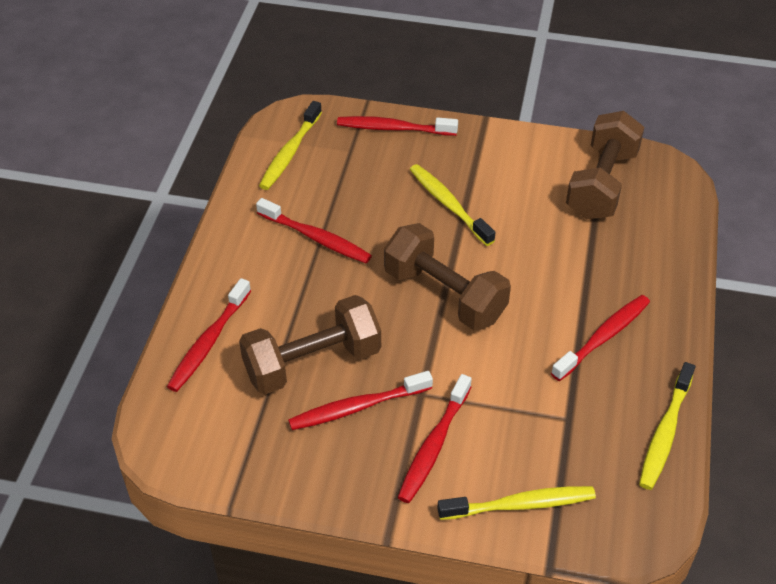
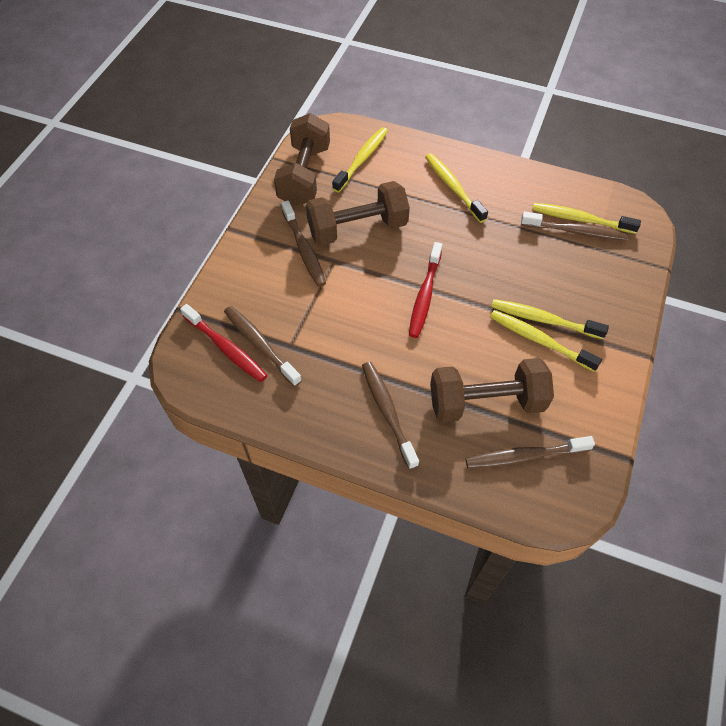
brown toothbrush: none = 0 -> [224,306,302,387] [281,201,326,287] [362,362,419,470] [465,436,595,468] [521,212,628,240] = 5
red toothbrush: [167,278,251,392] [256,198,372,263] [288,371,433,430] [337,116,458,136] [398,374,472,503] [551,295,650,381] = 6 -> [180,304,268,382] [409,242,443,338] = 2
yellow toothbrush: [259,101,322,190] [410,164,495,246] [437,486,596,520] [639,362,695,490] = 4 -> [332,127,388,193] [425,153,488,223] [490,310,602,372] [491,299,609,339] [532,203,641,234] = 5

